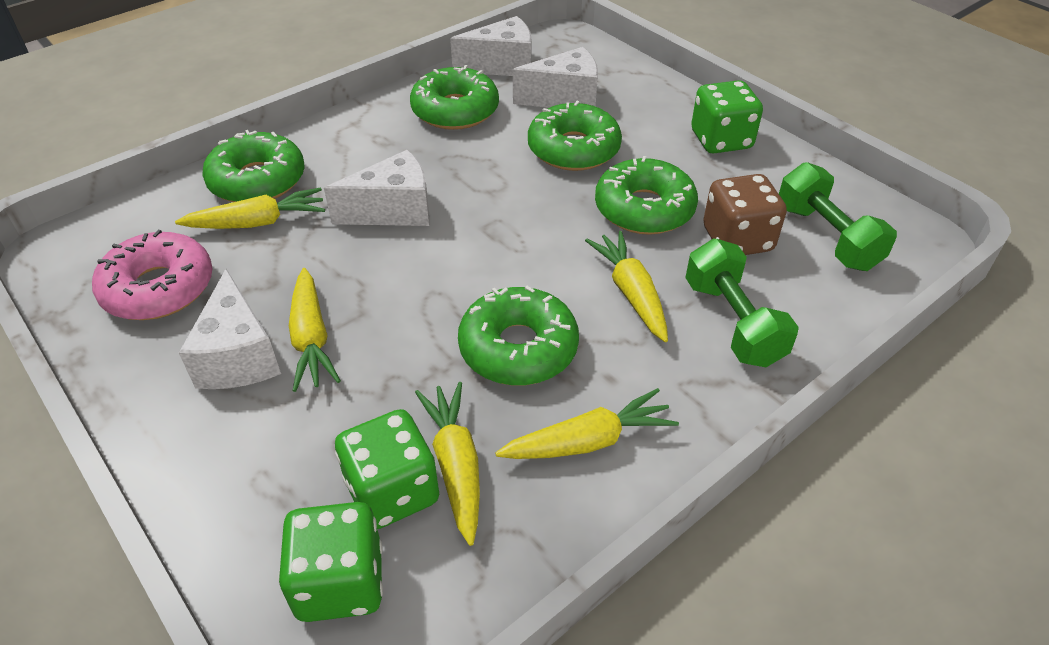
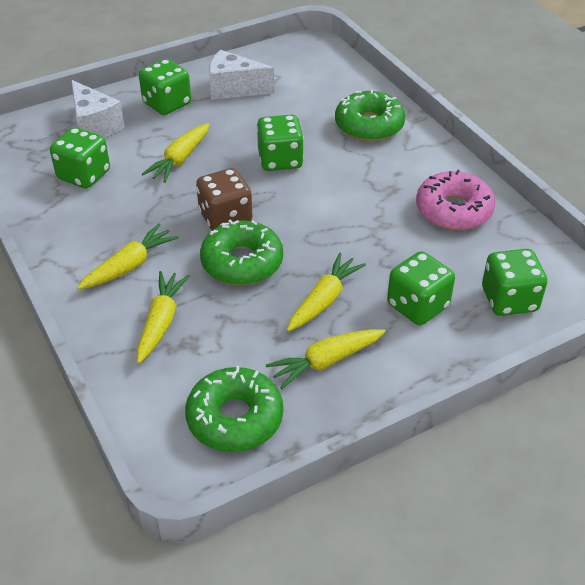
green dice: [278,502,383,622] [335,409,439,529] [691,80,763,154] = 3 -> [50,127,110,188] [139,59,191,115] [257,115,304,171] [387,251,455,325] [482,249,547,316] = 5
green donut: [202,130,305,202] [410,65,499,130] [458,286,579,386] [528,101,622,171] [595,156,698,235] = 5 -> [185,366,283,452] [200,219,283,285] [335,90,405,141] = 3
green dumbbell: [685,239,799,367] [779,162,897,271] = 2 -> none = 0
white cheese: [179,269,281,389] [324,150,430,226] [450,16,531,76] [513,47,598,108] = 4 -> [71,80,125,138] [209,50,274,100] = 2

